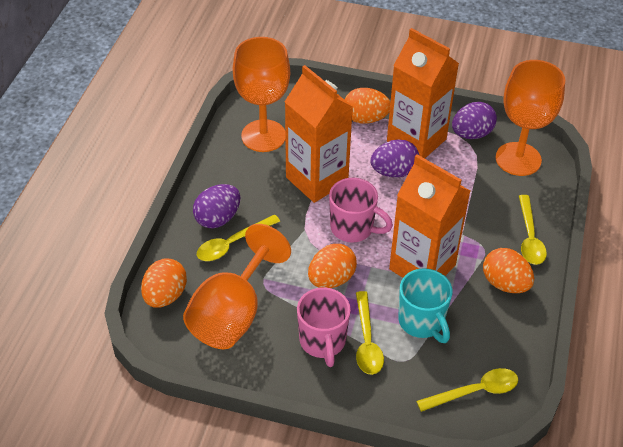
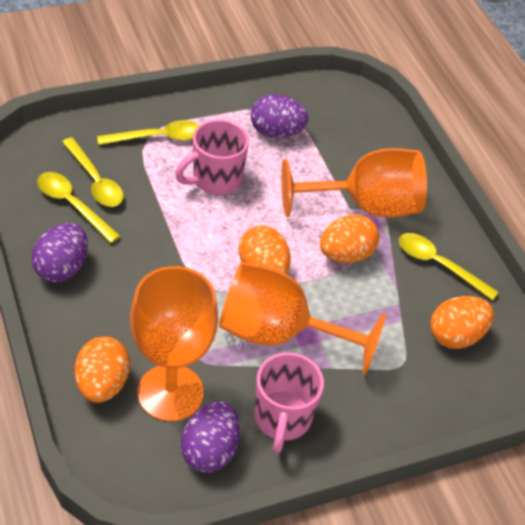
orange carton: [285,65,353,203] [387,28,459,158] [389,154,470,278] = 3 -> none = 0
turquoise mug: [398,268,453,343] = 1 -> none = 0

